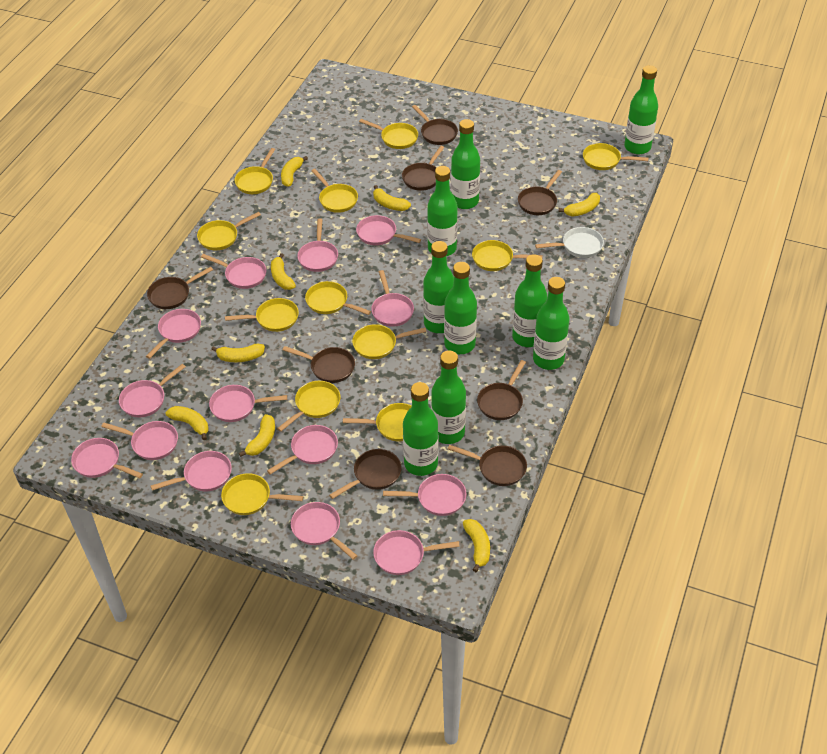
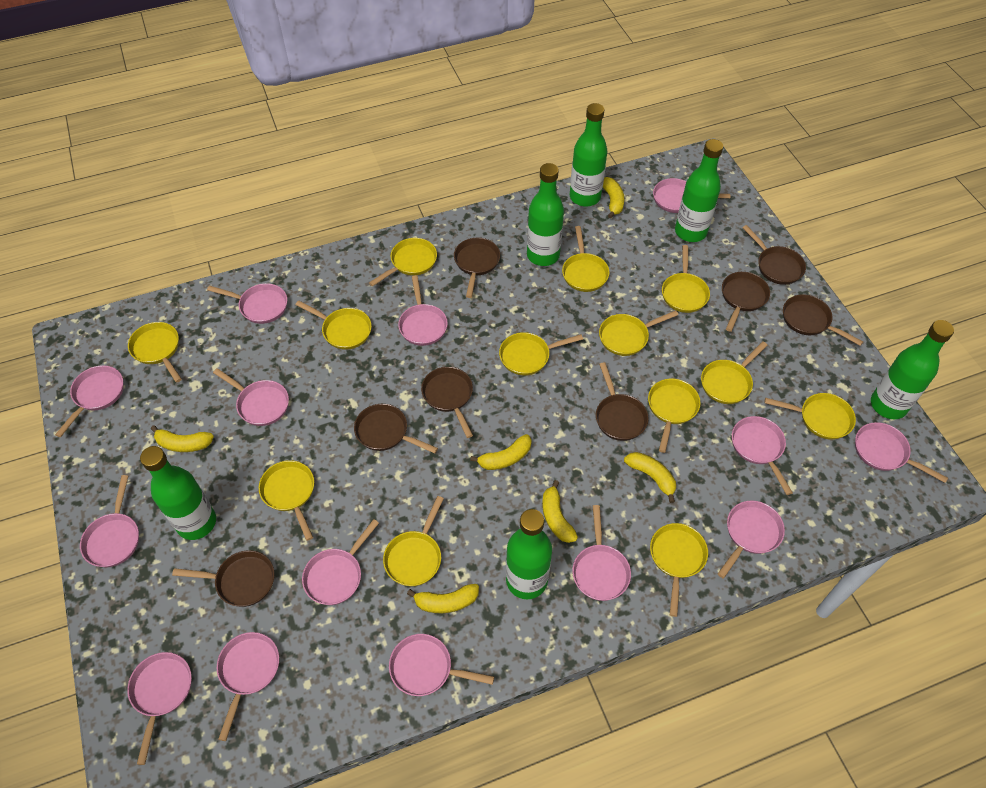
green bottle: [403,382,438,476] [423,241,454,333] [427,166,458,256] [431,350,466,444] [444,262,477,354] [451,119,480,209] [512,254,547,347] [533,277,570,370] [624,65,658,154] = 9 -> [140,446,216,540] [506,509,552,599] [527,163,564,266] [570,103,607,206] [675,139,723,242] [871,320,954,419] = 6
white pan: [535,227,604,258] = 1 -> none = 0
yellow banana: [165,406,208,440] [211,344,265,362] [239,414,275,457] [271,253,296,290] [281,156,308,187] [373,185,411,211] [463,519,490,572] [559,193,600,217] = 8 -> [151,425,214,452] [407,584,479,613] [470,434,532,470] [542,480,578,543] [603,177,624,218] [624,452,676,503] = 6
yellow pan: [197,212,261,250] [221,473,303,515] [225,298,299,332] [234,148,275,194] [277,381,341,432] [305,281,371,315] [311,169,358,213] [343,403,412,442] [352,324,426,359] [359,119,418,149] [472,240,543,271] [583,143,649,170] = 12 -> [128,322,182,383] [259,460,314,541] [295,300,372,350] [369,238,437,286] [383,496,444,586] [499,332,583,375] [562,226,610,292] [599,310,678,356] [648,378,701,453] [650,523,708,617] [662,245,710,313] [701,341,767,404] [764,393,856,440] = 13

